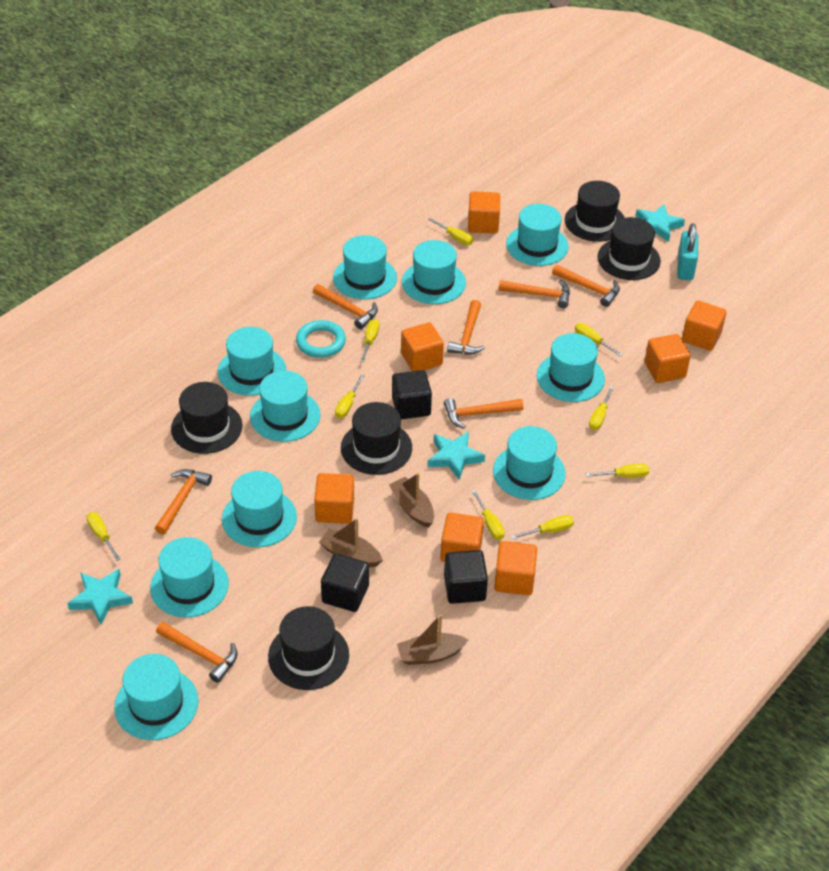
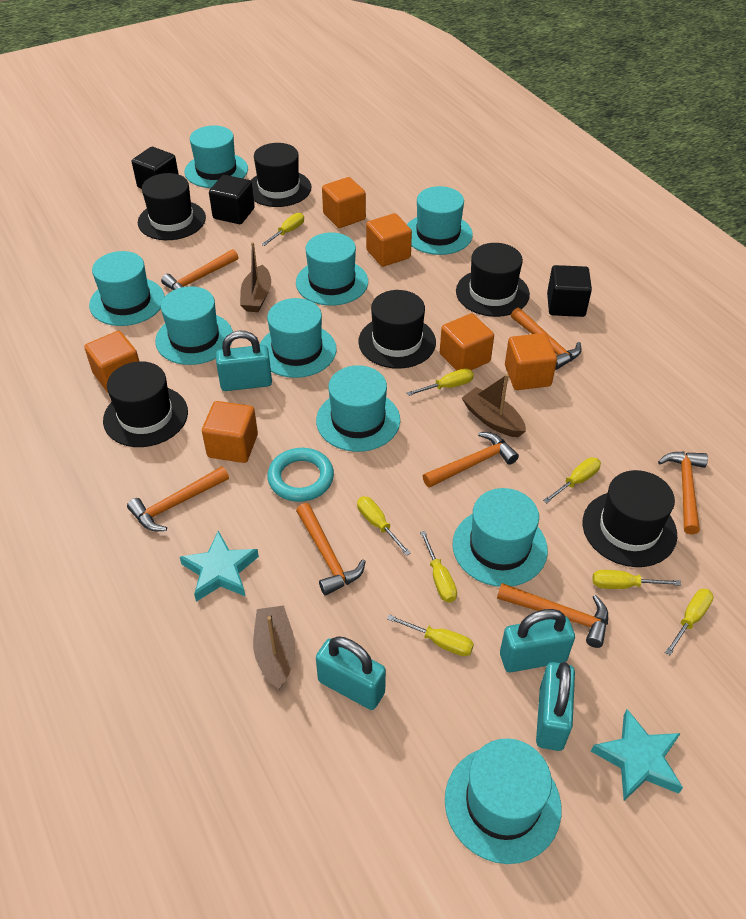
black hat: [171,382,243,454] [268,606,349,690] [341,402,412,475] [565,181,625,242] [597,217,661,280] = 5 -> [103,361,188,447] [138,173,206,240] [250,143,311,207] [358,290,436,369] [456,243,530,317] [583,470,677,567] = 6
orange cube: [314,473,354,524] [401,322,444,371] [440,513,484,562] [468,191,500,234] [494,541,537,595] [645,334,691,383] [682,300,726,351] = 7 -> [84,331,139,393] [202,401,258,463] [322,177,366,228] [366,213,412,267] [440,313,494,371] [505,333,557,390] = 6
turquoise hat: [114,654,199,740] [150,537,229,617] [217,327,286,396] [222,471,297,547] [250,370,321,442] [333,235,397,299] [402,240,466,304] [493,426,566,500] [506,204,569,266] [537,333,605,402] = 10 -> [89,251,165,326] [155,286,233,365] [184,125,248,188] [260,298,337,378] [296,233,368,306] [316,365,400,452] [407,186,473,255] [445,738,561,864] [453,488,548,587] = 9
turquoise padlock: [677,223,698,280] = 1 -> [216,331,272,391] [316,636,386,710] [500,609,575,672] [536,662,575,751] = 4
turquoise star: [67,569,133,625] [428,431,485,480] [636,204,685,242] = 3 -> [180,531,259,602] [591,709,683,801] = 2
yellow screwdriver: [87,512,120,561] [335,375,365,418] [360,319,379,362] [428,218,473,245] [472,490,505,540] [511,515,574,539] [575,323,623,357] [586,463,649,478] [589,386,614,430] = 9 -> [261,213,304,246] [357,496,411,556] [387,614,474,656] [407,368,474,396] [420,531,457,602] [543,457,601,503] [593,570,681,589] [665,589,714,655] = 8

